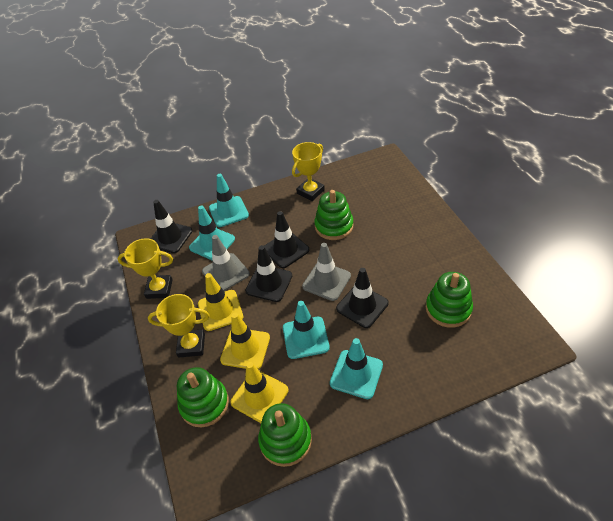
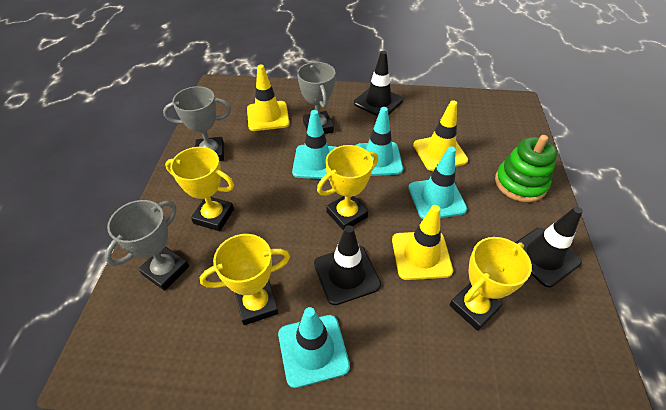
black traffic cone: [150,200,192,253] [245,245,292,302] [264,211,309,268] [336,268,389,328] = 4 -> [314,225,381,305] [354,51,403,117] [515,206,583,288] = 3
green stacking toy: [177,367,229,427] [258,403,312,467] [314,190,353,240] [426,272,473,328] = 4 -> [495,135,557,202] = 1
grey traffic cone: [202,235,250,291] [302,243,351,301] = 2 -> none = 0
grey trophy: none = 0 -> [105,200,189,291] [163,86,231,161] [297,62,335,134] = 3
yellow trophy: [117,238,173,299] [148,294,209,357] [292,142,325,201] = 3 -> [165,147,234,231] [200,234,290,325] [317,145,378,231] [449,237,532,331] = 4

